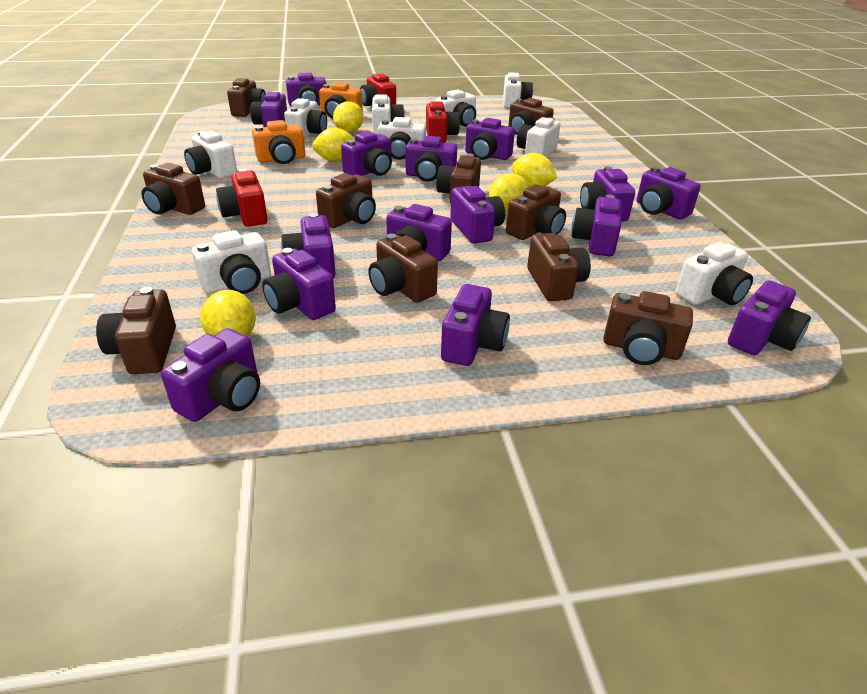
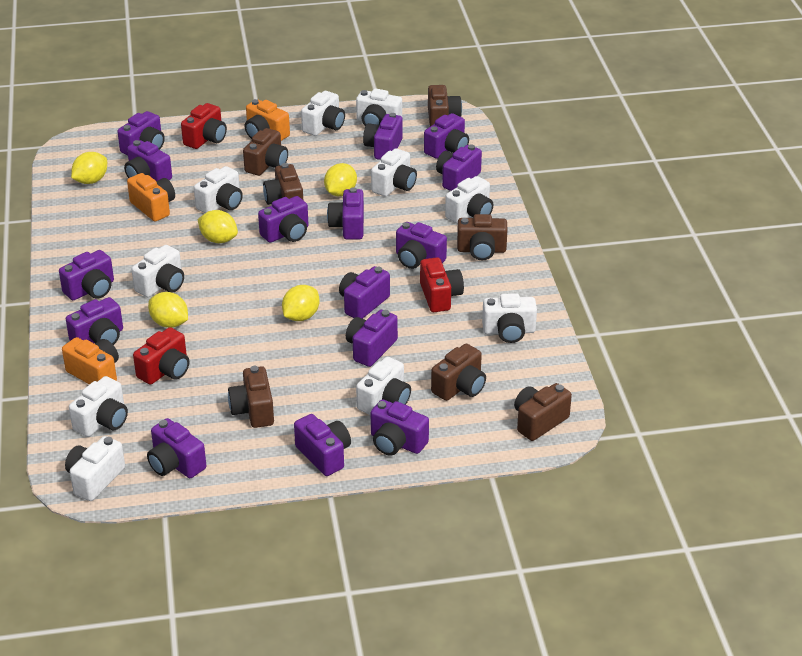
brown camera: [96,287,176,374] [141,163,205,215] [227,78,266,117] [316,173,376,228] [368,233,438,303] [436,153,481,204] [506,185,566,240] [508,98,554,135] [527,233,591,301] [603,291,693,365] = 10 -> [228,366,274,428] [243,128,288,176] [263,163,303,205] [428,85,462,126] [431,344,486,401] [457,214,507,260] [514,383,572,441] = 7
orange camera: [252,120,305,164] [319,82,363,118] = 2 -> [62,337,119,385] [127,173,175,221] [244,99,290,141] = 3
white camera: [184,131,237,179] [192,230,271,294] [284,98,327,139] [372,94,405,134] [378,117,426,160] [435,89,476,127] [503,72,533,108] [517,117,560,157] [676,242,753,305] = 9 -> [65,436,125,501] [69,376,128,437] [132,245,184,297] [194,166,243,213] [301,91,345,136] [356,88,402,127] [356,357,411,415] [371,148,417,197] [445,176,493,224] [482,293,537,343] = 10

